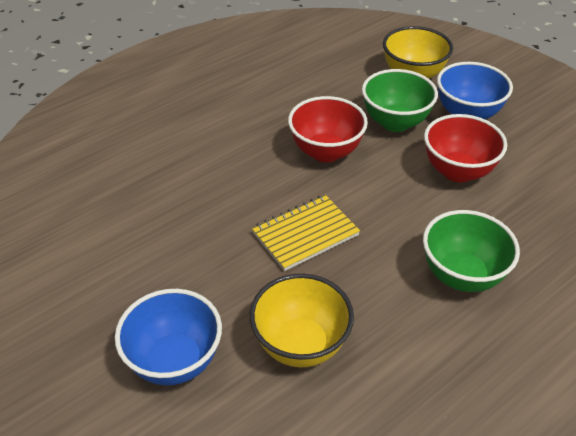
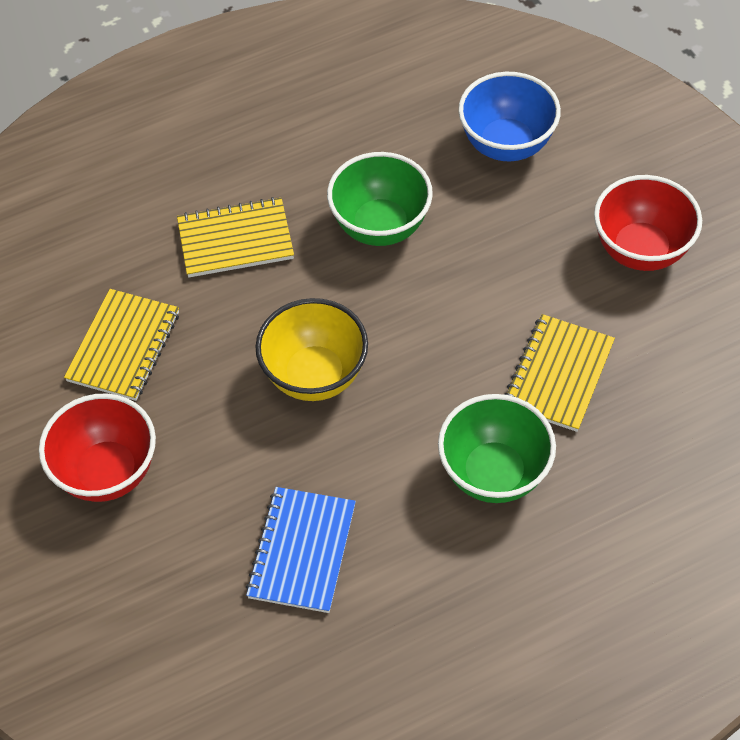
blue bowl: [115,289,222,385] [437,62,513,119] = 2 -> [458,72,561,161] = 1
blue notebook: none = 0 -> [246,487,356,613] = 1
yellow bowl: [250,274,354,367] [383,26,453,79] = 2 -> [255,298,368,401] = 1
yellow notebook: [252,195,360,271] = 1 -> [64,289,179,401] [177,197,294,277] [504,314,615,432] = 3

